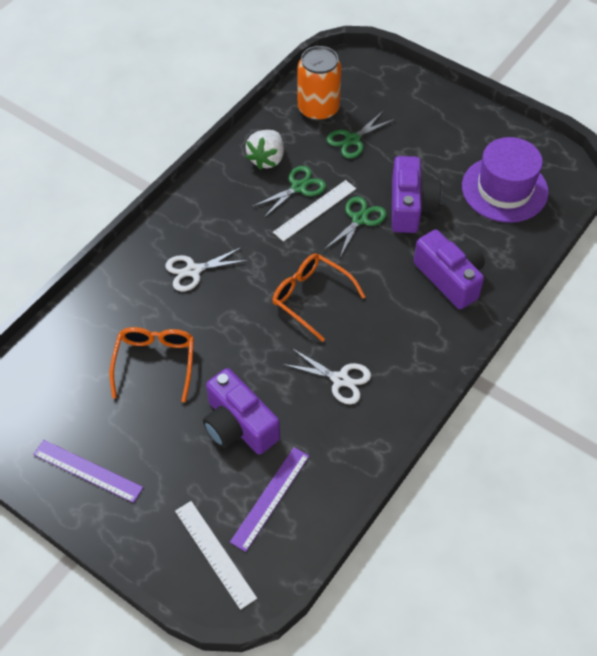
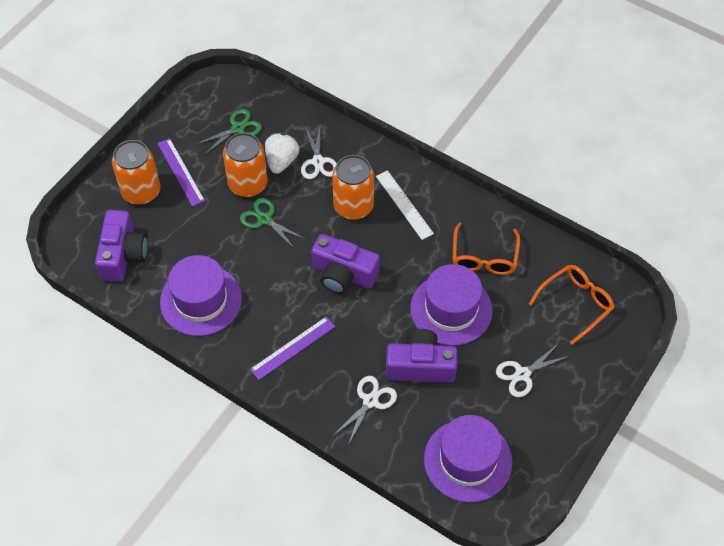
green scissors: [252,166,326,217] [324,196,387,257] [326,111,395,159] = 3 -> [196,109,262,155] [240,198,305,249] = 2
orange can: [298,46,342,121] = 1 -> [112,140,160,205] [223,133,268,197] [332,155,374,220] = 3
purple hat: [462,137,549,223] = 1 -> [160,255,242,336] [410,264,493,346] [424,415,512,503] = 3
white ruler: [175,501,257,610] [273,180,356,242] = 2 -> [376,170,434,240] = 1
white scissors: [165,247,249,292] [283,349,371,404] = 2 -> [301,127,337,179] [333,376,397,445] [496,344,569,397] = 3

